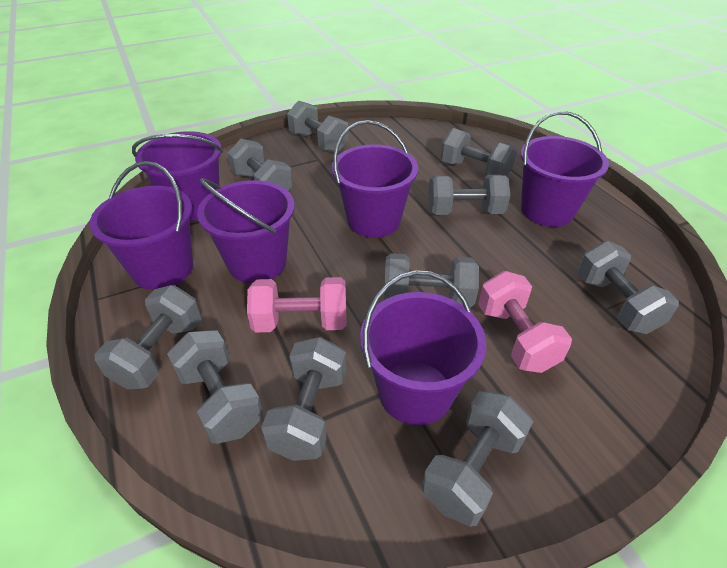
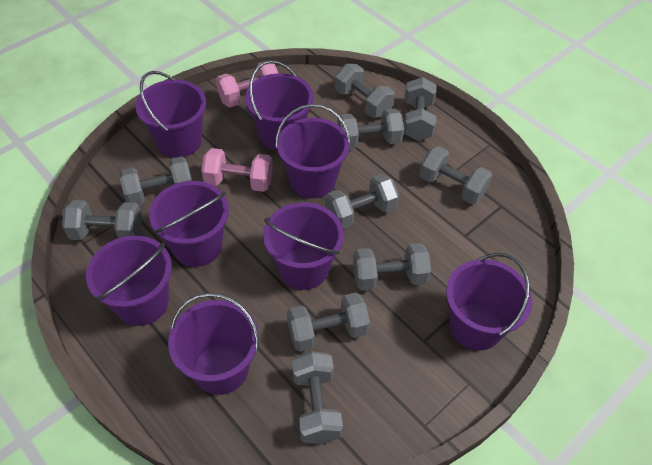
purple bucket: [90,161,193,290] [132,131,223,221] [197,178,295,283] [332,120,418,238] [360,270,487,425] [521,111,609,227] = 6 -> [86,235,172,326] [136,71,206,158] [149,181,229,267] [168,293,259,395] [245,60,314,150] [263,202,344,290] [275,104,351,198] [446,253,532,351] = 8

